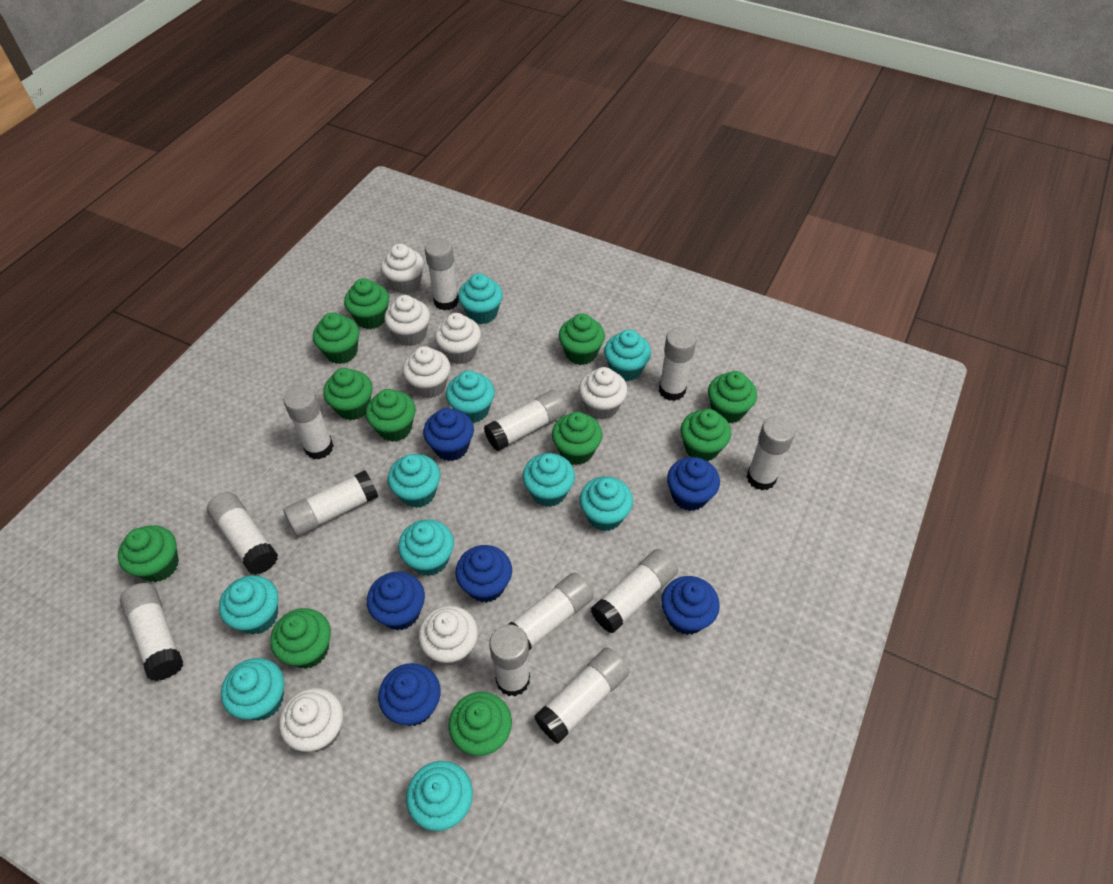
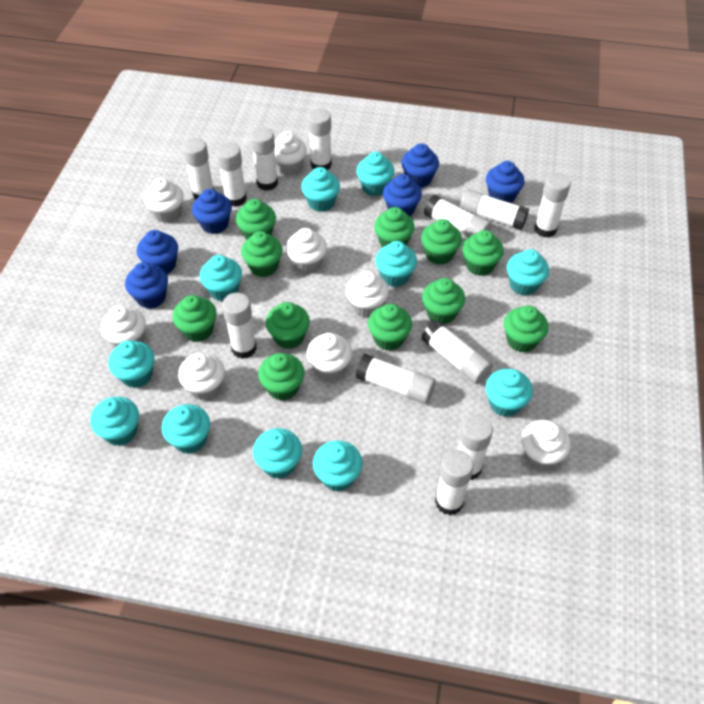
turquoise cupcake: [219,575,279,634] [221,658,284,721] [388,454,440,508] [398,519,454,576] [406,761,473,831] [446,371,495,423] [458,273,503,324] [523,453,575,507] [580,476,633,531] [604,330,651,381] = 10 -> [90,396,139,446] [108,340,155,388] [161,404,210,454] [200,255,242,301] [253,428,302,479] [301,167,340,212] [313,440,363,492] [356,152,395,196] [375,241,417,287] [486,369,533,417] [507,249,549,296] = 11
white cupcake: [279,688,343,752] [381,243,424,294] [384,295,430,346] [403,346,451,398] [419,606,478,666] [435,313,481,364] [579,367,628,420] = 7 -> [101,305,146,348] [144,178,184,223] [178,353,225,400] [274,131,307,175] [286,228,327,274] [307,333,352,380] [346,271,389,318] [521,420,571,470] = 8

